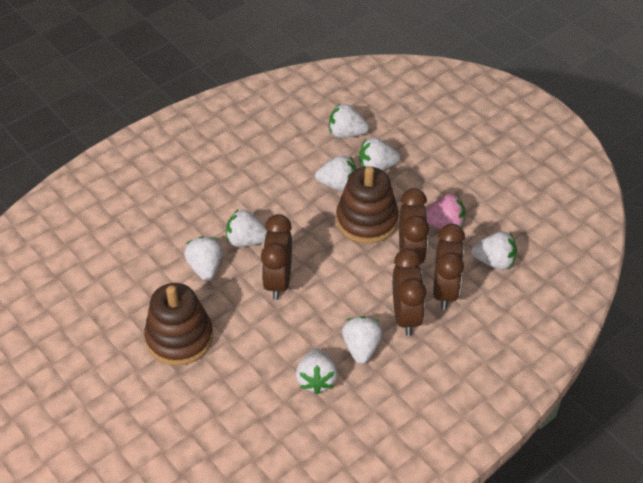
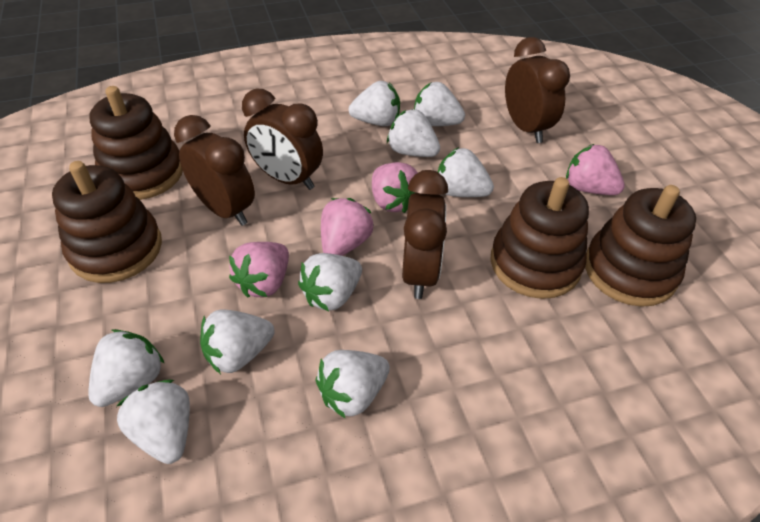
brown stacking toy: [144,283,213,366] [336,166,399,244] = 2 -> [52,161,162,283] [89,86,183,200] [490,177,589,299] [585,185,696,307] = 4
pink strawberry: [426,194,466,229] = 1 -> [229,242,289,297] [321,198,374,256] [372,162,418,213] [566,144,625,195] = 4
white strawberry: [184,236,223,281] [226,210,268,247] [296,349,338,394] [315,155,356,191] [329,104,369,138] [342,316,383,364] [359,138,400,170] [471,232,517,270] = 8 -> [88,329,165,407] [117,379,190,464] [200,310,274,374] [298,253,362,311] [315,350,390,419] [349,81,400,126] [387,109,440,157] [414,82,465,126] [438,147,494,197] = 9

